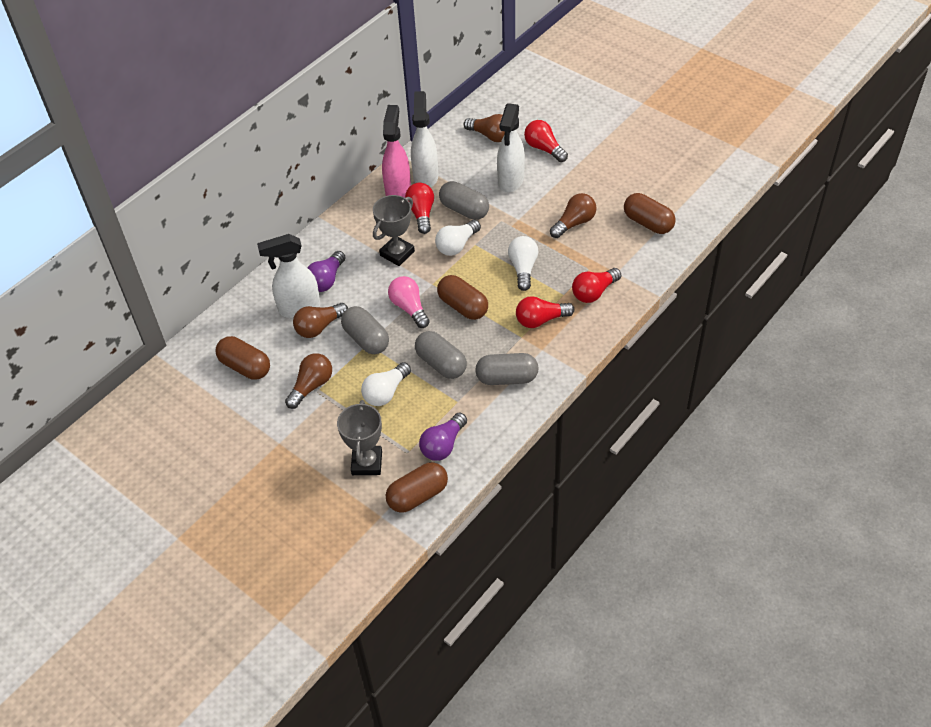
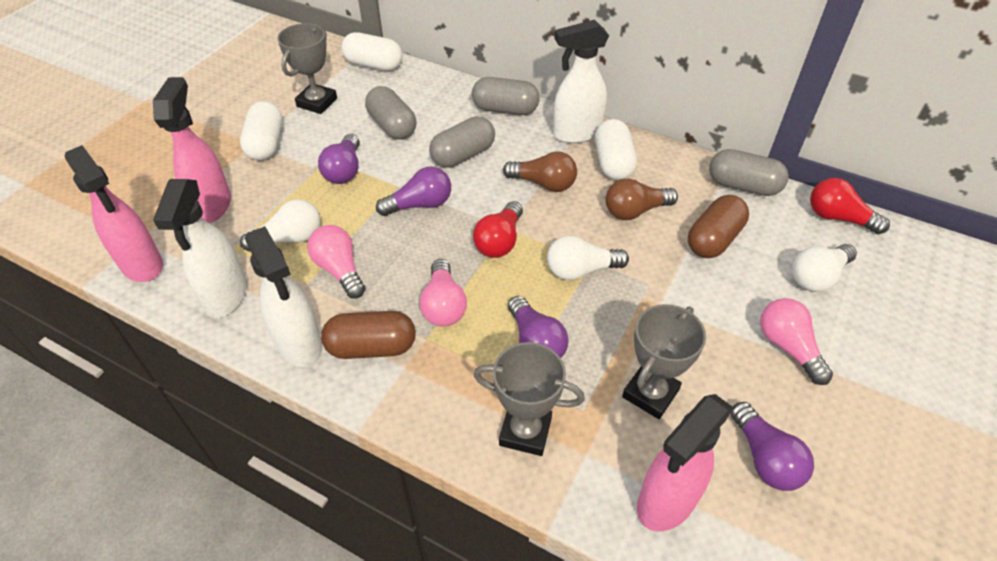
brown capsule: [216,336,270,380] [386,462,448,513] [437,275,488,320] [624,193,676,234] = 4 -> [321,311,416,359] [688,195,749,258] = 2
brown light bulb: [285,353,332,409] [293,303,348,338] [463,114,505,142] [550,193,597,238] = 4 -> [503,151,577,192] [606,178,678,220] = 2
grey trophy: [337,400,382,475] [373,195,415,266] = 2 -> [277,23,337,114] [474,342,585,456] [622,304,706,419] = 3
pink light bulb: [388,276,430,328] = 1 -> [307,225,365,298] [420,259,467,327] [760,298,833,385] = 3
pink spray bottle: [382,105,411,198] = 1 -> [65,145,163,282] [153,77,231,223] [637,394,734,531] = 3
purple light bulb: [307,251,346,292] [419,413,467,461] = 2 -> [318,134,360,184] [376,167,451,216] [508,296,569,358] [731,402,814,491] = 4
red light bulb: [405,183,434,234] [516,296,574,328] [524,120,568,162] [572,268,621,303] = 4 -> [473,201,523,258] [810,178,890,234] = 2
white capsule: none = 0 -> [240,101,283,160] [341,32,402,71] [595,119,637,180] = 3

